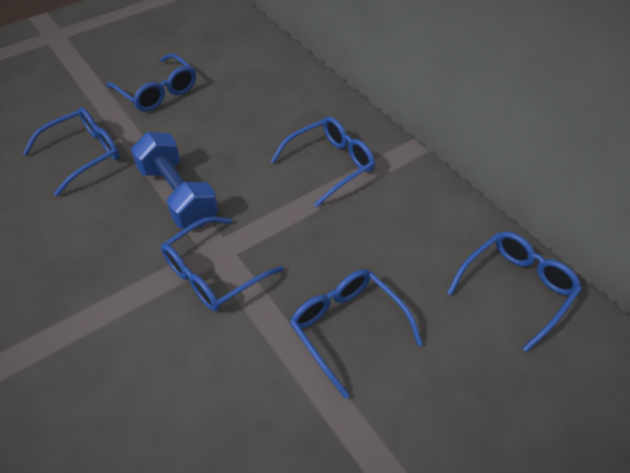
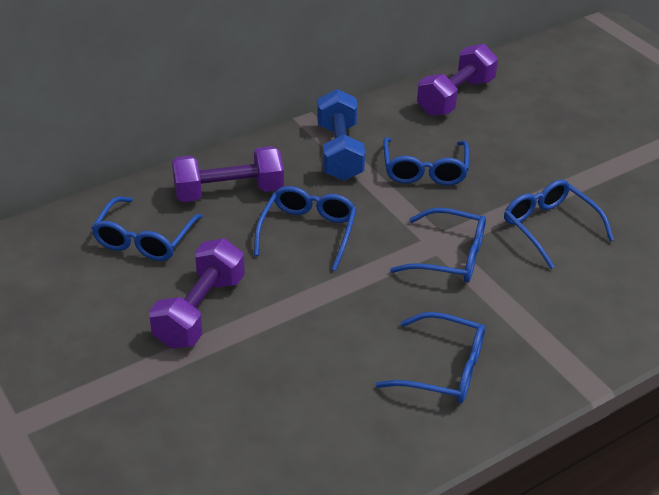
purple dumbbell: none = 0 -> [149,238,245,349] [172,146,284,202] [417,44,498,116] = 3

